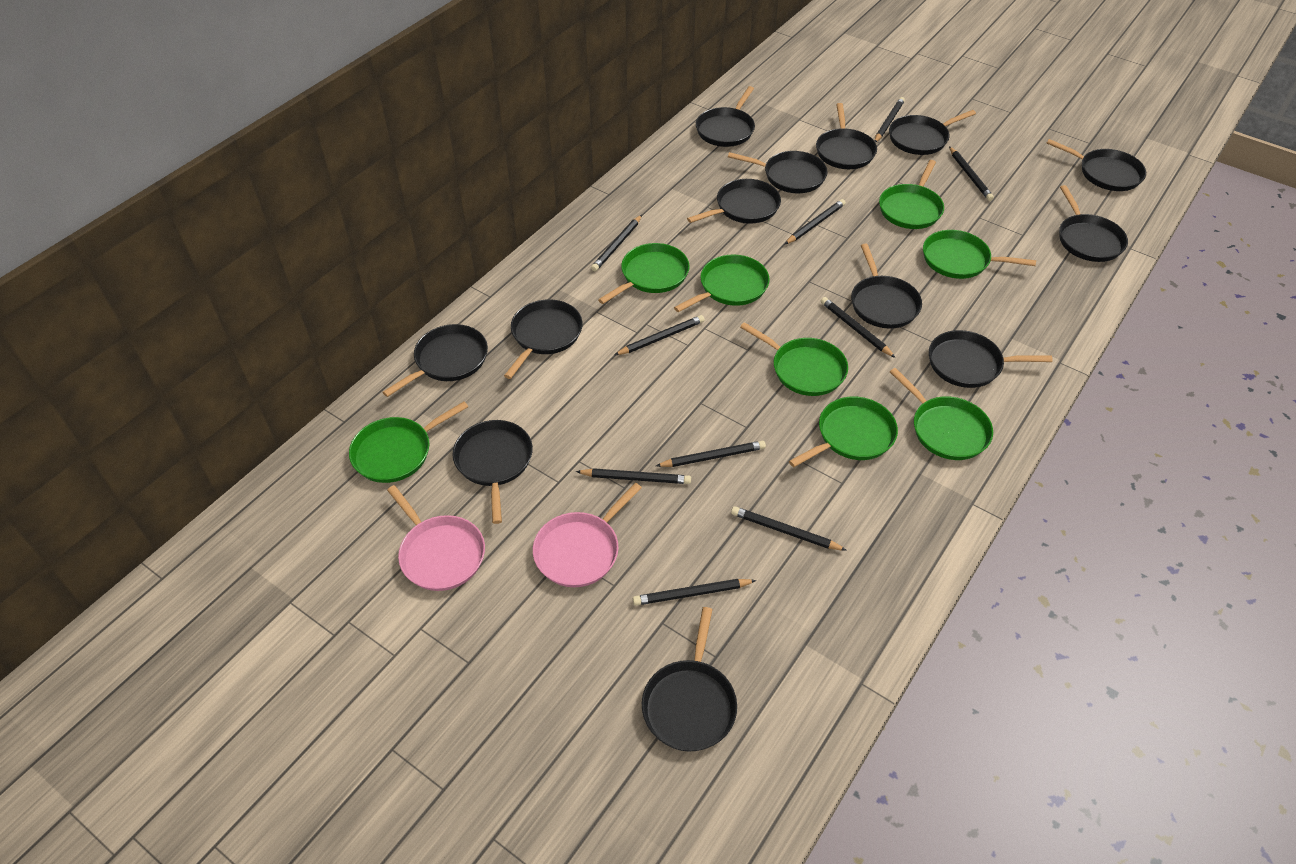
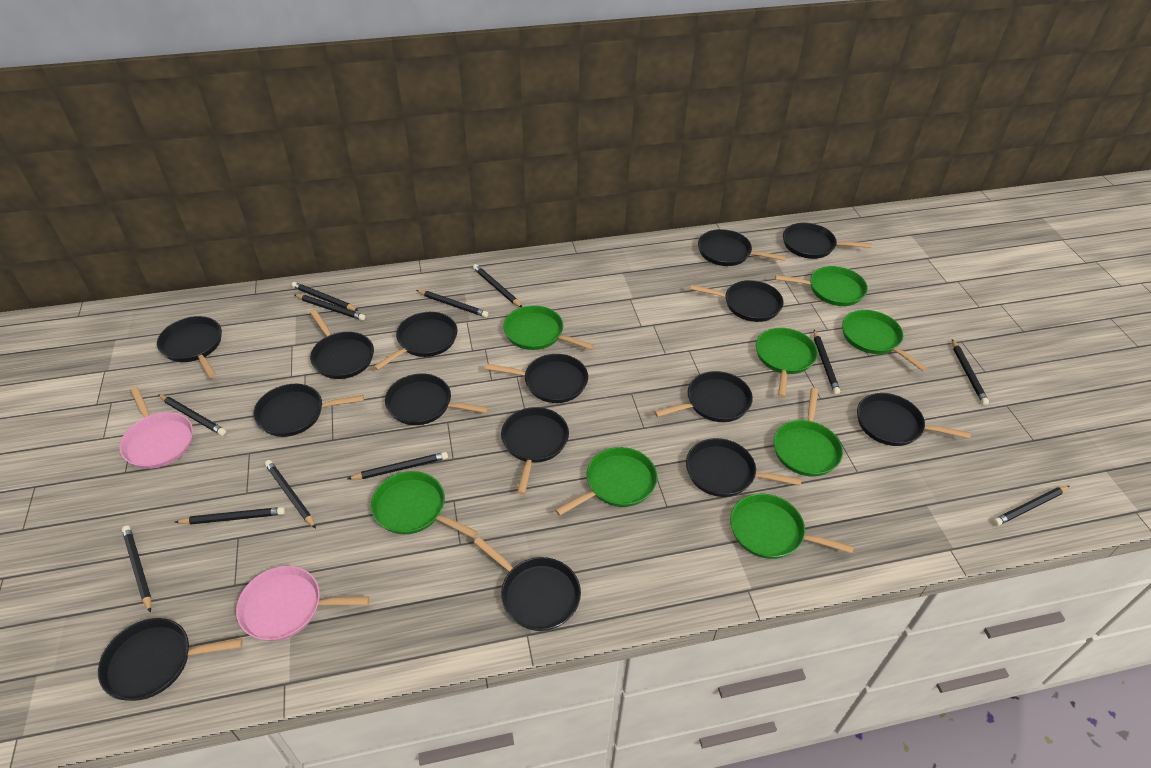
black pan: [382,324,488,397] [452,420,533,524] [504,299,583,379] [642,607,737,751] [687,179,781,223] [696,86,755,147] [728,151,828,193] [816,103,877,169] [851,244,922,329] [889,110,976,155] [929,330,1053,388] [1046,139,1146,191] [1059,185,1128,262] = 13 -> [98,618,243,701] [157,316,222,378] [254,384,364,437] [310,310,374,379] [373,312,457,370] [385,374,489,425] [474,537,581,631] [485,354,588,403] [501,407,569,495] [654,371,753,422] [686,438,802,497] [690,280,784,322] [698,229,786,266] [783,223,872,259] [857,393,971,446] = 15
black pencil: [576,468,691,484] [591,215,642,271] [615,315,705,355] [633,579,756,606] [656,441,766,467] [731,506,847,551] [784,199,846,245] [821,297,896,358] [874,97,905,143] [949,146,994,201] = 10 -> [122,526,151,613] [158,394,226,436] [175,507,285,525] [265,460,316,529] [292,282,359,311] [294,294,365,321] [348,452,448,480] [416,290,488,317] [473,264,522,307] [814,330,840,394] [952,339,989,405] [993,486,1069,526] = 12

